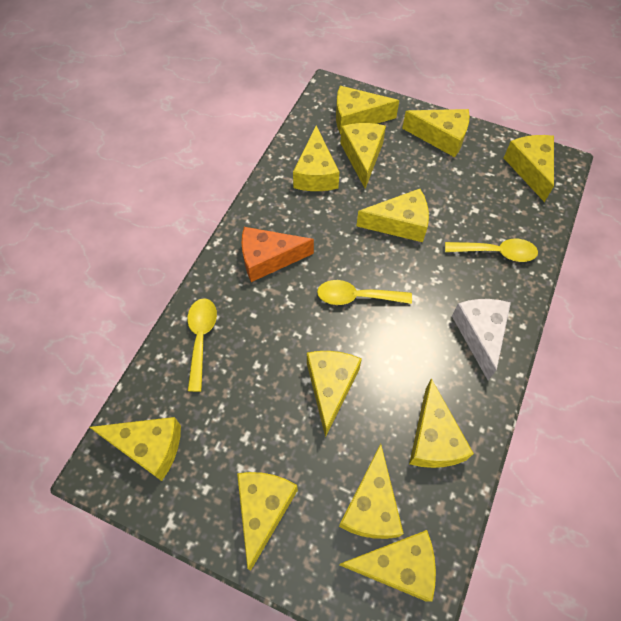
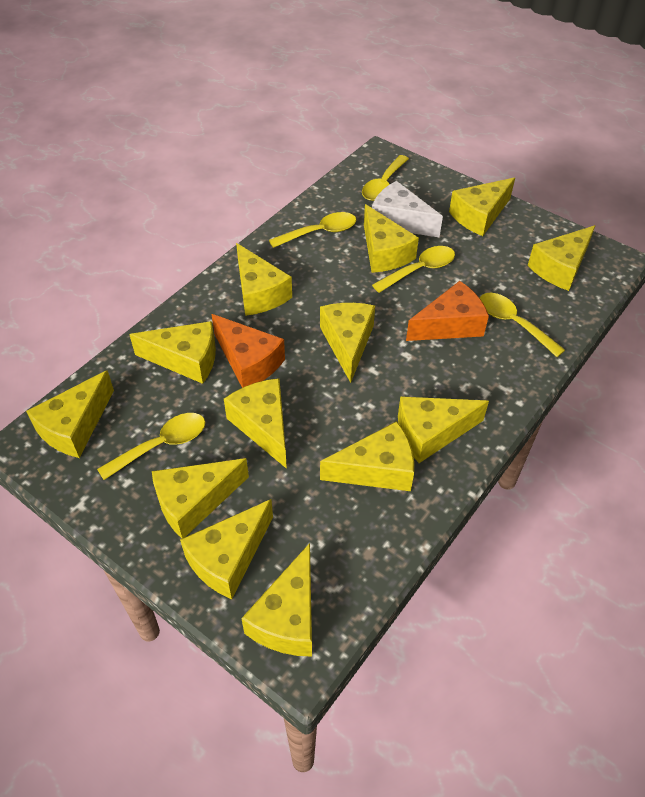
orange cheese: [242,227,314,282] = 1 -> [211,314,285,388] [406,281,489,341] = 2
yellow cheese: [89,417,181,481] [237,472,298,571] [293,125,339,191] [307,351,362,438] [336,86,399,134] [339,444,404,539] [340,123,386,189] [340,530,436,602] [357,189,429,242] [402,109,470,157] [409,378,474,468] [504,135,554,202] = 12 -> [26,370,114,458] [129,321,216,384] [152,458,249,538] [180,499,273,599] [224,378,287,469] [236,243,292,316] [241,543,312,657] [320,303,375,383] [320,421,414,491] [364,204,419,273] [398,396,489,463] [449,177,515,236] [528,225,595,291] = 13
yellow spoon: [187,298,217,392] [317,280,412,305] [445,239,538,262] = 3 -> [97,413,205,480] [269,212,356,248] [362,155,409,201] [372,246,455,293] [480,293,565,357] = 5

